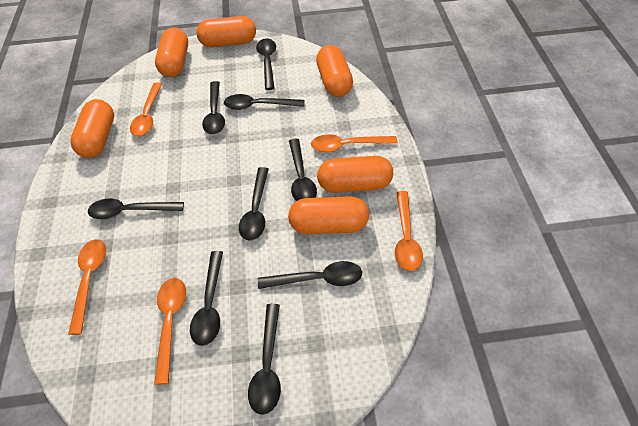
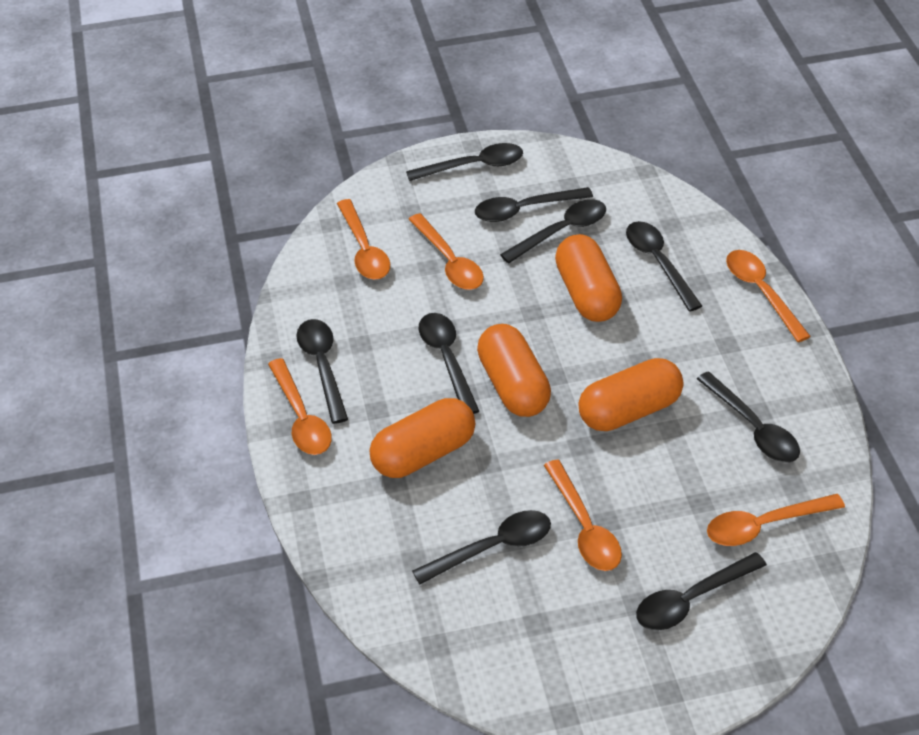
orange capsule: [70,99,114,158] [155,28,188,77] [196,16,256,47] [288,196,369,234] [316,45,353,97] [317,156,393,193] = 6 -> [370,398,475,478] [477,324,551,417] [555,234,622,322] [579,358,683,431] = 4
orange spoon: [68,239,106,335] [130,83,162,136] [154,278,186,385] [311,134,398,152] [395,191,423,271] = 5 -> [268,358,332,455] [337,199,390,279] [408,213,484,290] [544,460,622,571] [707,494,845,546] [726,250,811,342] = 6

